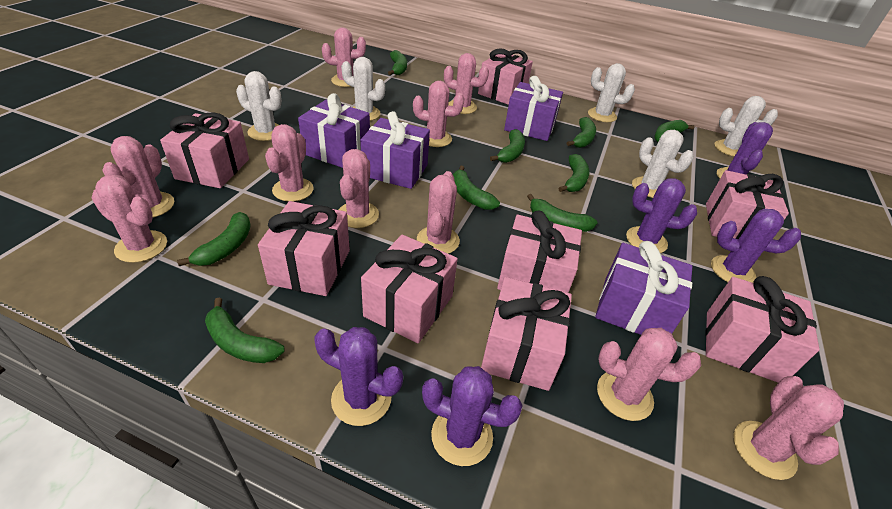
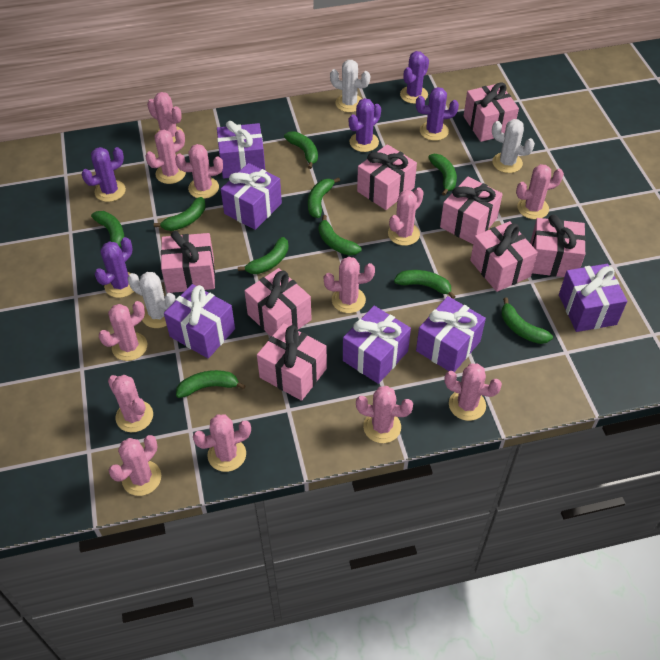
green banana: [177,212,251,266] [205,298,285,363] [388,50,407,75] [453,166,500,210] [490,129,525,163] [527,194,598,232] [559,154,590,192] [567,117,596,148] [654,120,695,142] = 9 -> [91,211,124,247] [154,197,206,231] [176,370,245,398] [238,237,289,274] [284,131,318,169] [308,177,340,218] [319,215,362,256] [394,270,456,299] [428,154,457,196] [501,298,553,344] = 10
pink cactus: [91,175,167,263] [102,136,174,218] [265,124,314,202] [322,27,366,87] [339,149,379,228] [413,81,464,147] [417,171,460,254] [444,53,489,114] [597,328,701,421] [734,376,844,480] = 10 -> [99,301,147,361] [108,375,153,432] [109,435,161,496] [146,129,186,184] [147,92,184,143] [175,144,223,199] [193,414,251,472] [324,257,375,313] [356,386,413,443] [388,187,424,246] [444,363,502,421] [516,164,564,219] = 12
purple gift: [298,93,370,168] [361,111,430,189] [504,76,563,141] [595,241,692,335] = 4 -> [164,284,235,359] [217,121,265,178] [221,163,282,230] [343,306,411,384] [416,296,486,372] [559,264,627,332] = 6
white cactus: [236,71,282,141] [341,57,385,121] [588,63,635,122] [632,130,694,198] [714,96,778,157] = 5 -> [128,272,176,328] [330,60,370,112] [492,119,535,173] = 3

